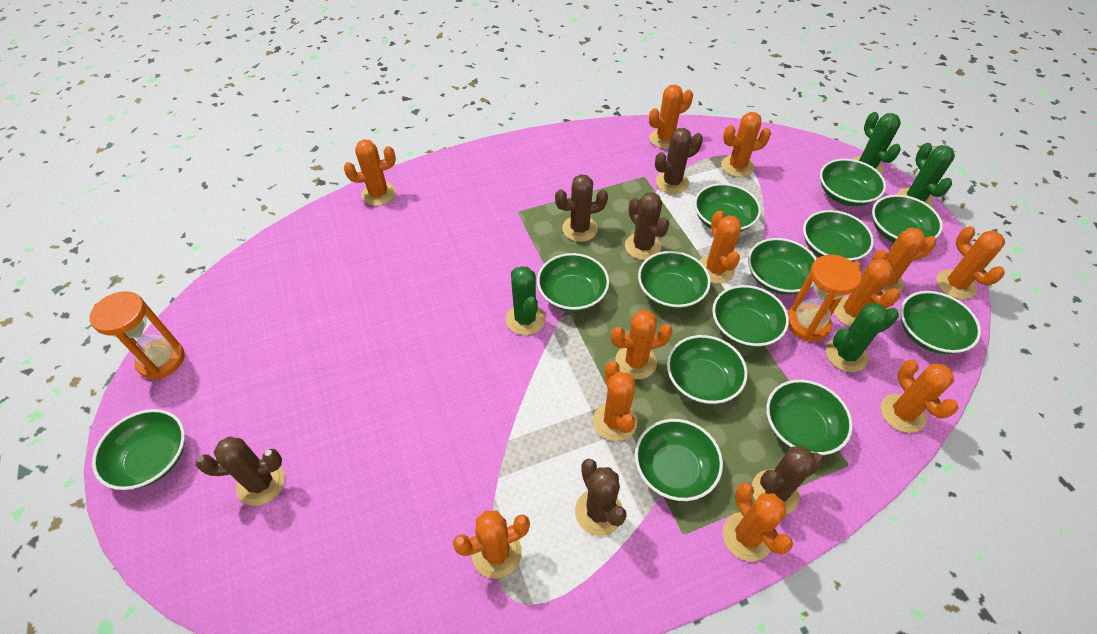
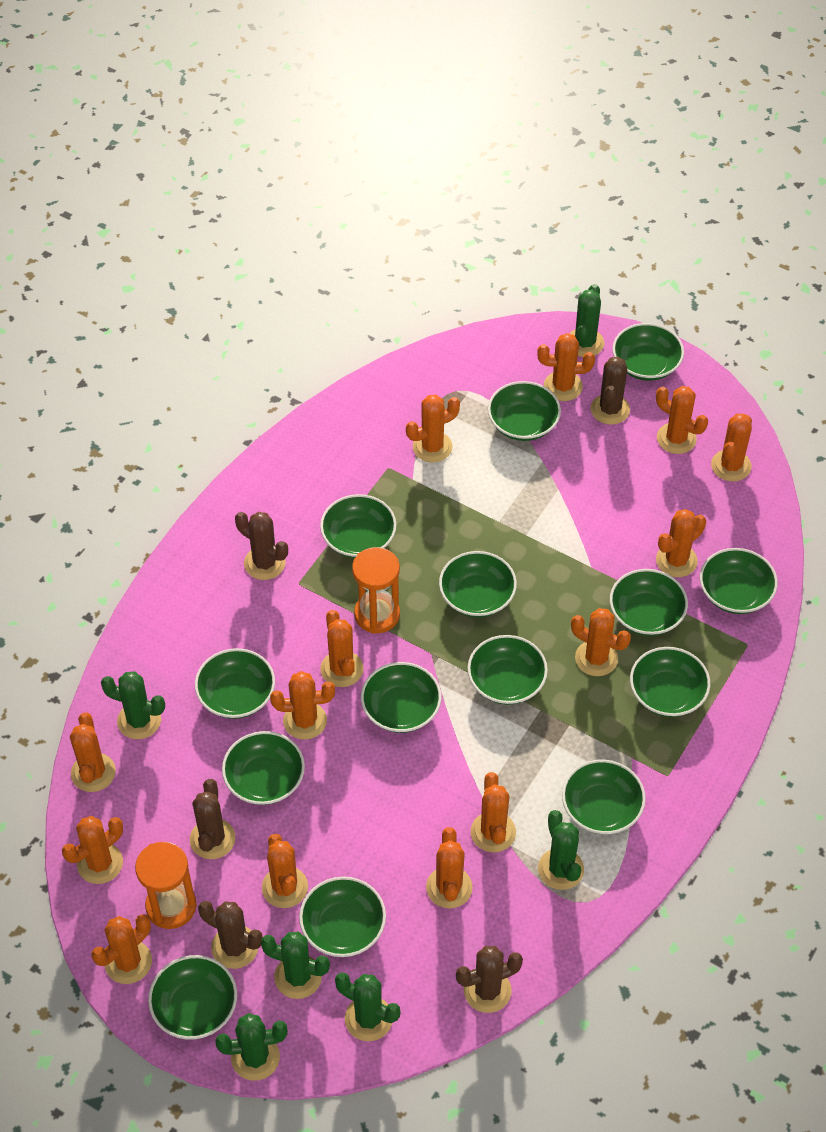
brown cactus: [196,436,285,506] [555,174,608,242] [575,459,627,536] [625,192,669,260] [655,128,703,194] [752,446,824,514] = 6 -> [190,779,235,859] [198,901,262,969] [235,512,288,580] [456,946,523,1013] [591,357,630,425] = 5
green bowl: [92,409,185,490] [537,253,609,312] [635,419,723,501] [638,251,711,309] [667,335,748,404] [694,183,761,232] [712,285,789,348] [748,238,817,295] [766,380,853,455] [803,210,874,262] [820,159,886,206] [872,195,943,243] [900,291,981,354] = 13 -> [148,955,237,1040] [195,648,275,719] [222,731,305,805] [299,876,386,957] [320,494,396,558] [361,662,442,733] [439,551,517,617] [467,635,548,705] [488,381,561,441] [562,759,646,834] [610,569,688,636] [612,323,684,381] [630,647,710,717] [700,548,778,614] = 14
green cactus: [506,266,545,335] [826,303,899,372] [853,112,901,175] [897,143,955,207] = 4 -> [101,671,165,739] [215,1013,288,1081] [261,931,330,999] [335,972,400,1041] [538,810,584,890] [569,284,605,357] = 6
orange cactus: [344,139,396,206] [453,511,530,579] [593,361,637,441] [611,310,673,379] [649,85,693,149] [699,211,741,284] [721,112,771,177] [722,482,793,562] [834,259,900,326] [871,228,936,294] [881,360,958,433] [936,226,1005,299] = 12 -> [62,816,123,884] [70,712,116,792] [91,914,152,984] [262,834,308,908] [270,671,335,740] [320,610,364,687] [406,395,460,463] [426,827,473,908] [471,772,516,852] [537,333,595,401] [571,608,631,676] [656,386,708,454] [656,509,706,577] [711,414,752,482] = 14

